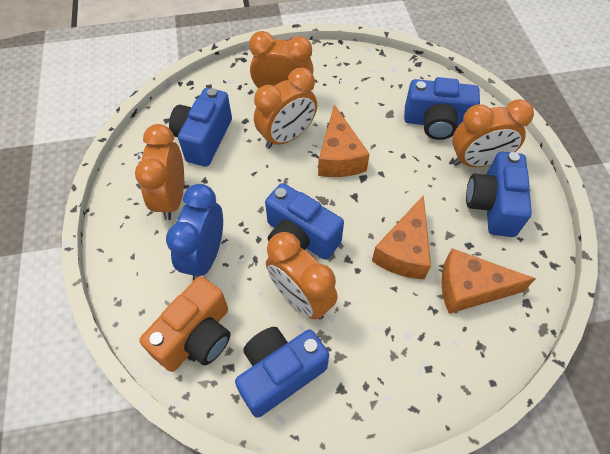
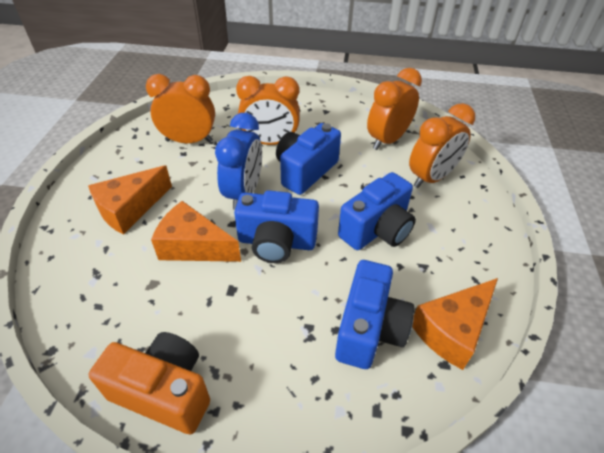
blue camera: [169,88,232,167] [235,327,329,418] [265,183,344,260] [404,77,480,140] [466,152,532,237] = 5 -> [234,190,319,263] [276,123,341,195] [335,260,414,369] [338,172,416,250] = 4
orange clock: [135,124,184,220] [249,31,313,89] [254,68,317,149] [266,232,338,319] [452,99,534,167] = 5 -> [146,74,215,143] [236,76,300,145] [367,68,422,150] [409,103,475,188] = 4

